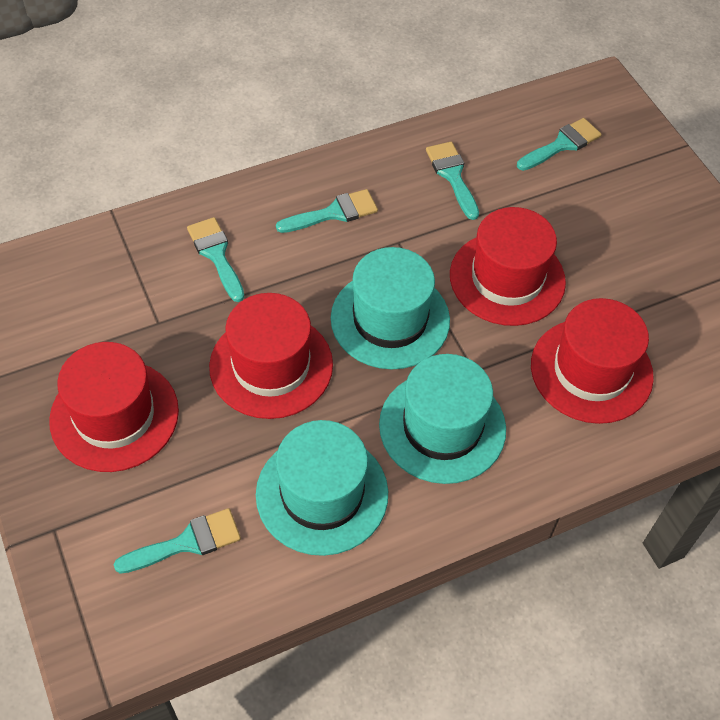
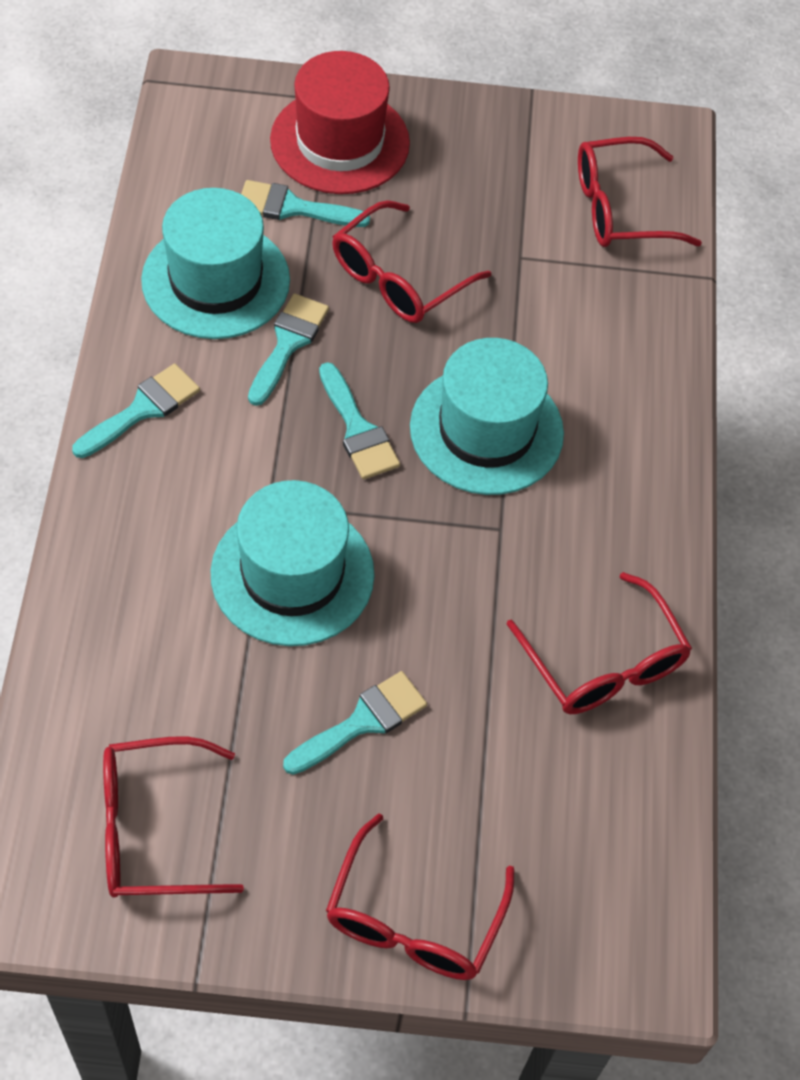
red glasses: none = 0 -> [103,736,244,898] [326,813,515,980] [332,200,491,323] [507,572,692,714] [578,137,702,247] = 5
red hat: [49,342,179,472] [209,293,333,419] [450,207,566,326] [531,298,654,424] = 4 -> [270,51,410,194] = 1

